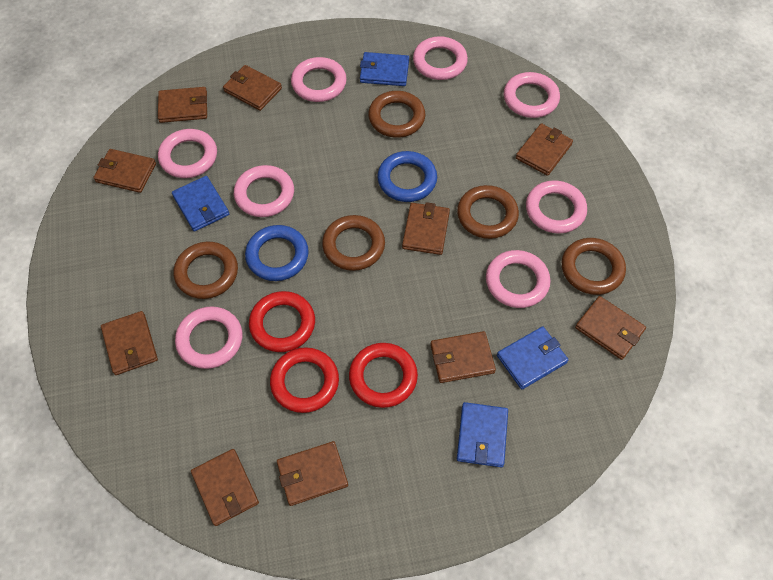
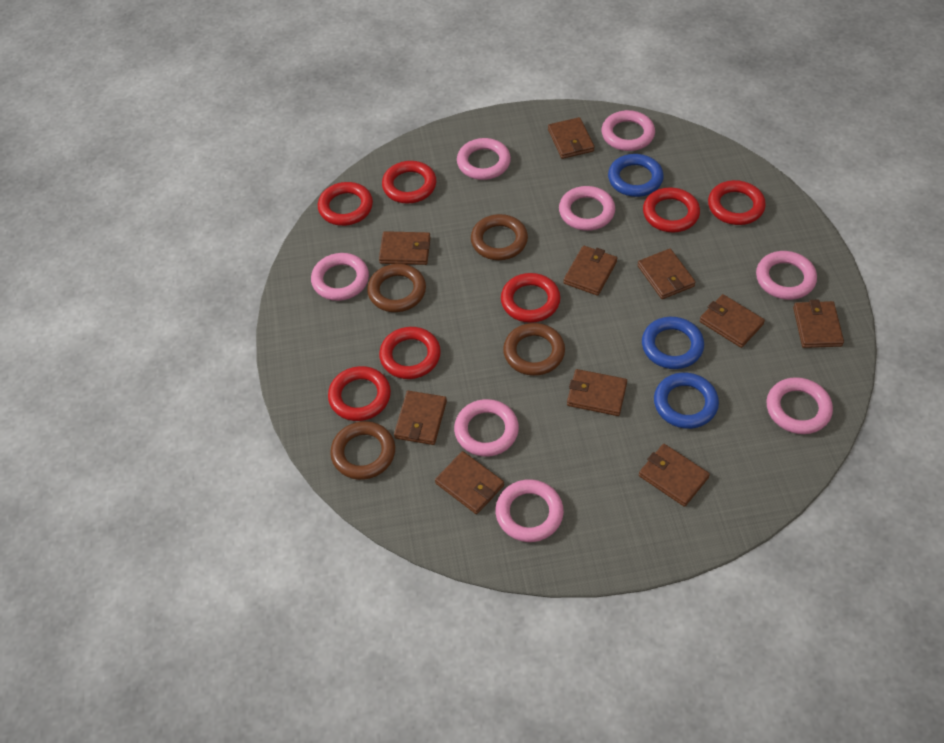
blue ring: [245,225,309,281] [377,151,437,202] = 2 -> [608,154,664,197] [642,317,704,369] [654,372,719,429] = 3
blue wallet: [172,176,229,232] [360,52,409,86] [457,402,508,467] [497,326,569,389] = 4 -> none = 0
brown ring: [173,242,238,299] [322,215,385,271] [368,91,425,138] [457,185,519,239] [562,238,626,295] = 5 -> [330,421,395,480] [367,264,426,312] [471,214,528,260] [503,323,565,376] = 4
red ring: [249,291,315,352] [270,347,339,413] [349,343,418,408] = 3 -> [318,182,373,226] [328,366,391,421] [379,327,441,379] [382,161,436,204] [501,273,560,323] [643,187,700,233] [708,180,766,225] = 7

